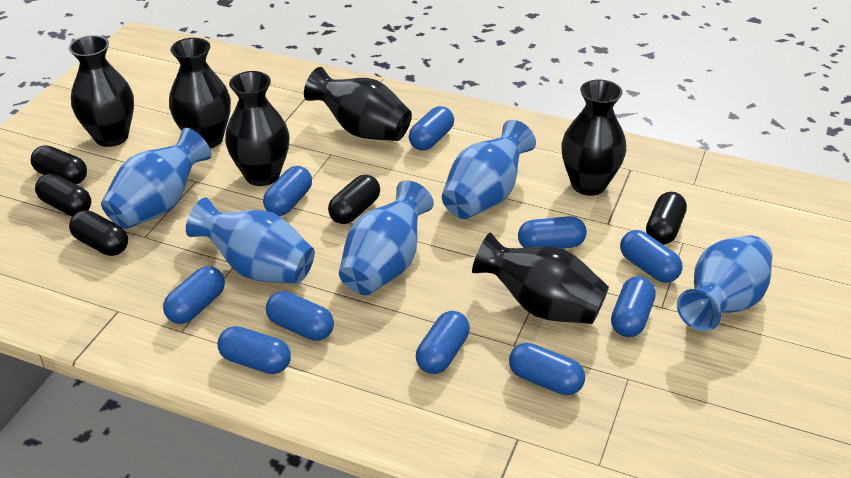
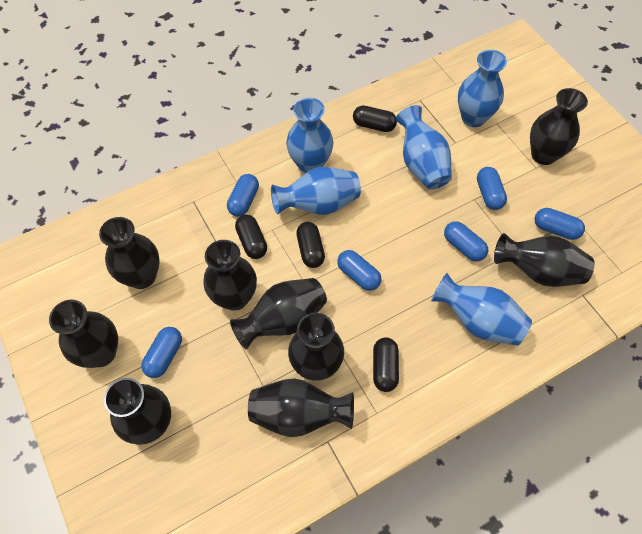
black capsule: [30,145,87,184] [35,173,91,216] [69,210,128,256] [328,175,380,224] [646,192,687,245] = 5 -> [235,215,267,259] [296,222,325,268] [353,105,397,132] [373,337,399,392] = 4
black vase: [69,35,134,147] [169,38,231,149] [225,71,290,186] [304,67,412,141] [472,232,609,324] [561,80,627,196] = 6 -> [49,300,118,368] [99,217,160,289] [104,378,171,445] [203,240,257,311] [230,278,327,349] [248,378,354,437] [288,313,344,381] [494,233,594,287] [530,88,588,165] = 9
blue capsule: [163,266,225,324] [217,326,291,374] [263,166,312,216] [266,291,334,341] [409,106,454,151] [416,311,470,374] [509,343,585,395] [518,216,587,249] [611,276,656,337] [620,230,683,283] = 10 -> [141,327,182,378] [227,174,259,217] [337,250,381,291] [444,221,488,261] [477,167,507,210] [534,208,585,240] = 6

